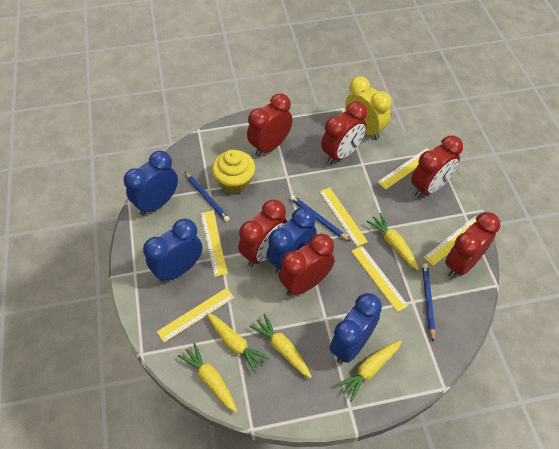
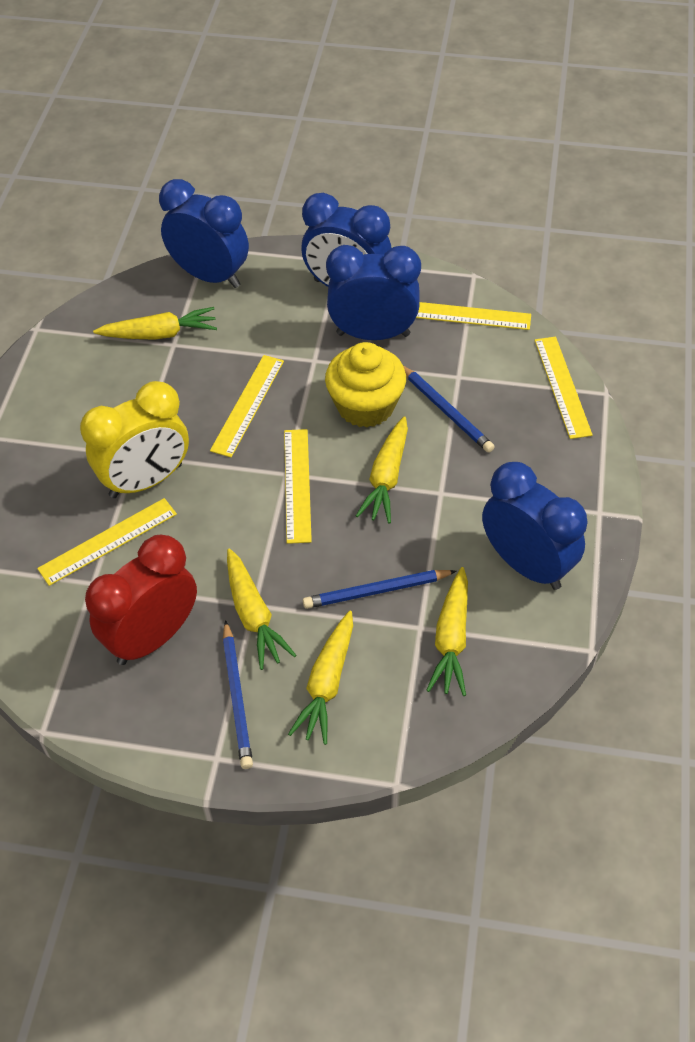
red clock: [238,200,287,267] [247,94,292,157] [279,234,335,296] [321,101,367,164] [411,135,463,198] [445,212,500,278] = 6 -> [85,535,197,665] = 1
yellow ruler: [157,288,234,342] [200,211,228,277] [319,187,368,247] [351,246,409,312] [378,148,429,190] [424,216,477,266] = 6 -> [37,498,177,586] [210,355,284,457] [284,429,312,544] [416,302,531,330] [534,337,593,439] = 5

